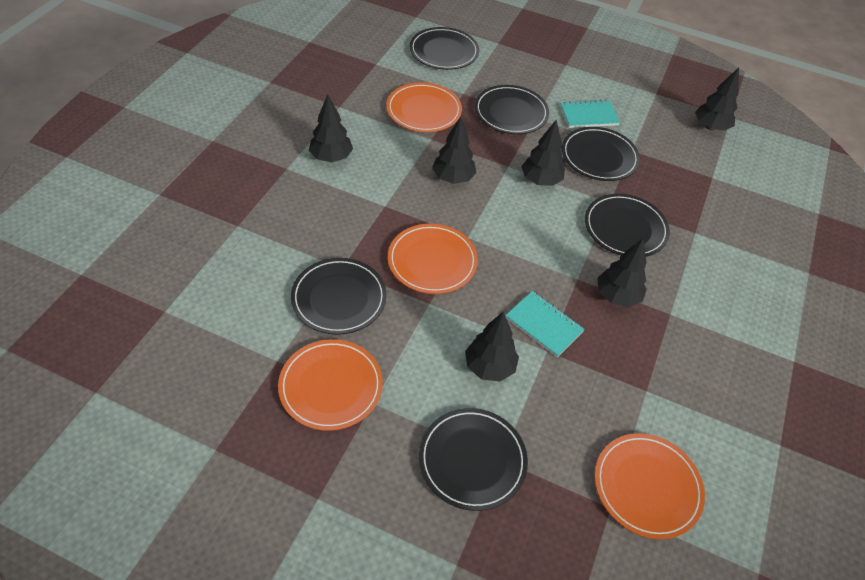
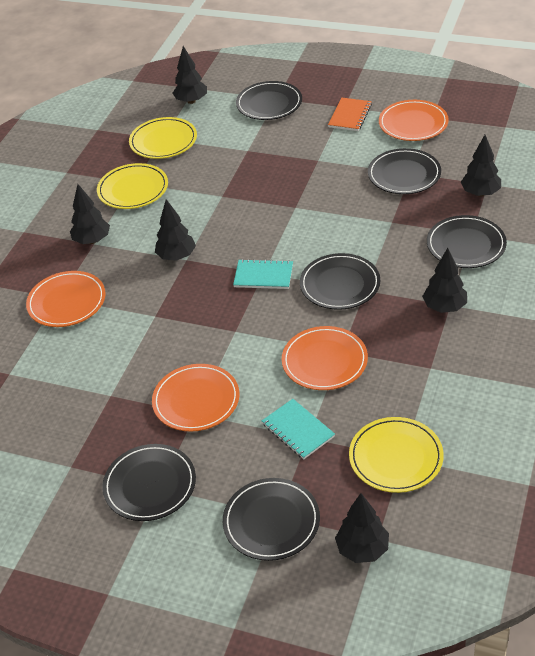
orange notebook: none = 0 -> [328,98,372,131] = 1
yellow plate: none = 0 -> [97,163,168,209] [129,117,197,159] [349,417,444,493] = 3

